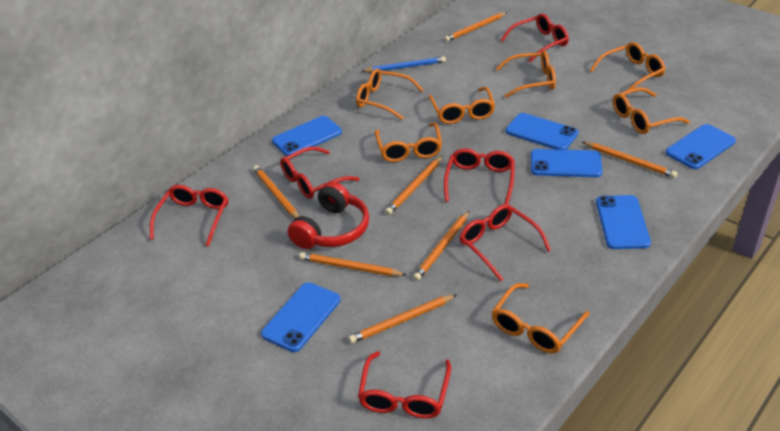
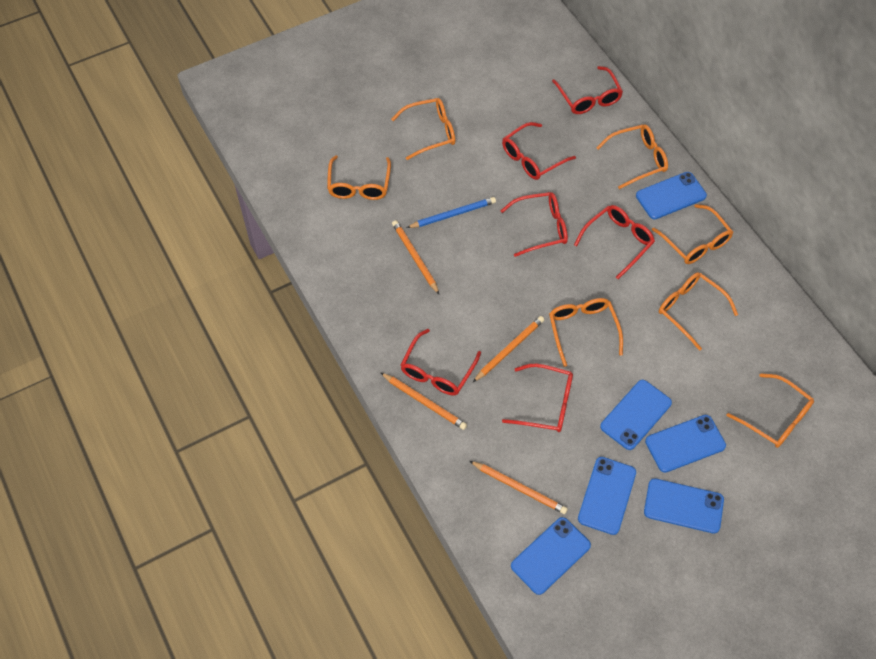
orange pencil: [253,165,299,219] [299,252,406,276] [349,294,457,343] [385,156,443,215] [413,211,469,281] [444,12,507,42] [583,142,677,178] = 7 -> [380,372,467,430] [392,220,439,294] [470,461,568,514] [473,316,544,382] = 4
red headphones: [287,182,369,249] = 1 -> none = 0

